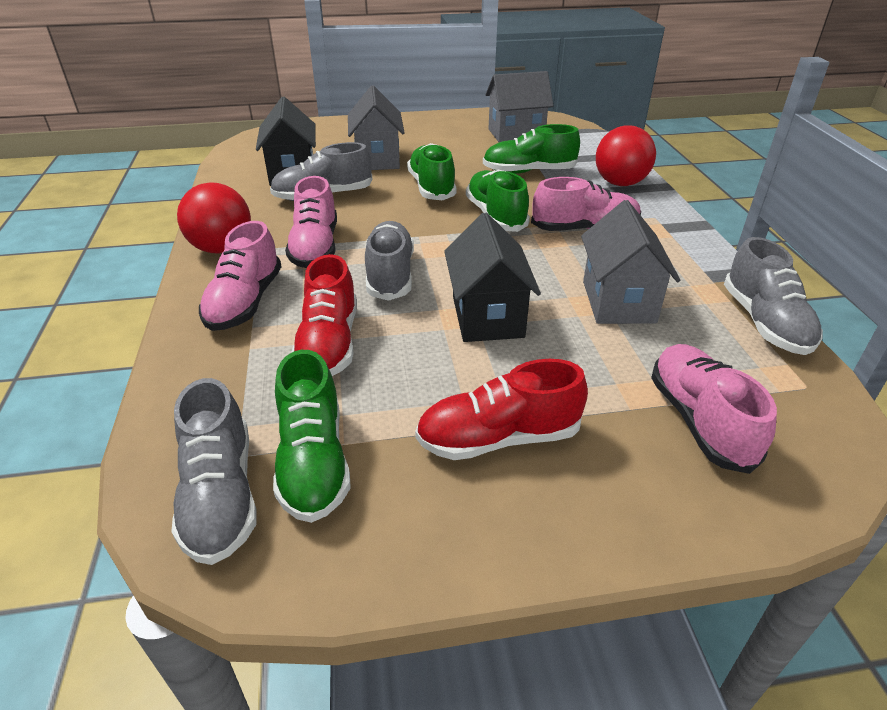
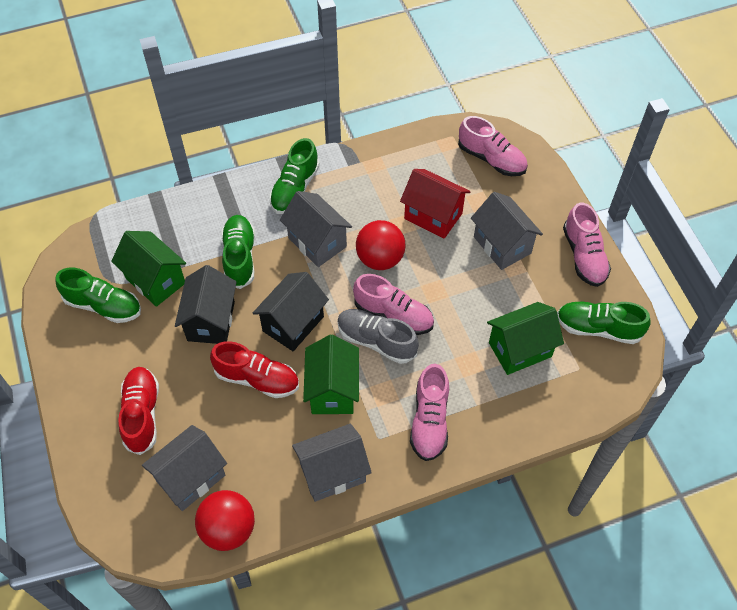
green house: none = 0 -> [111,231,186,307] [303,335,359,414] [487,302,564,375] = 3
grey house: [348,86,405,170] [486,71,554,142] [581,200,680,324] = 3 -> [142,425,227,511] [280,191,352,267] [292,424,372,502] [471,192,543,270] = 4
grey shoe: [171,378,257,565] [270,142,372,201] [365,221,414,301] [724,237,823,355] = 4 -> [337,309,419,364] = 1
red house: none = 0 -> [400,169,470,239] = 1

